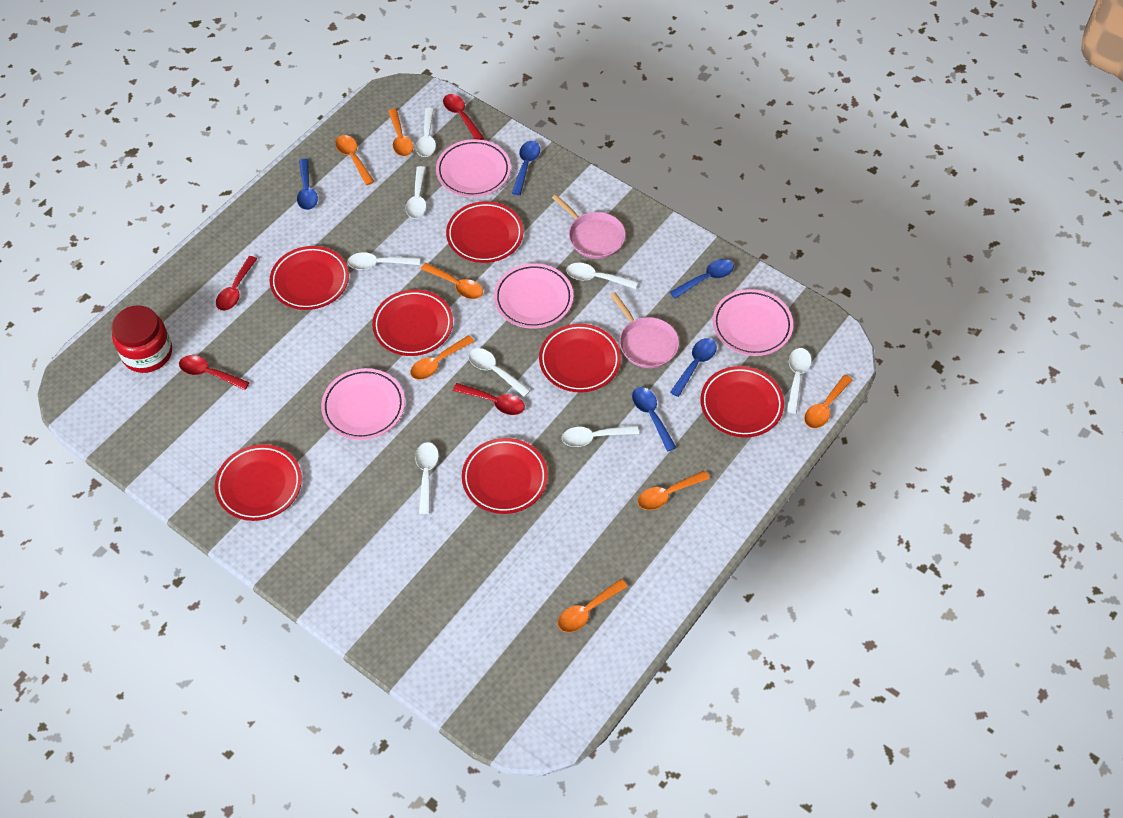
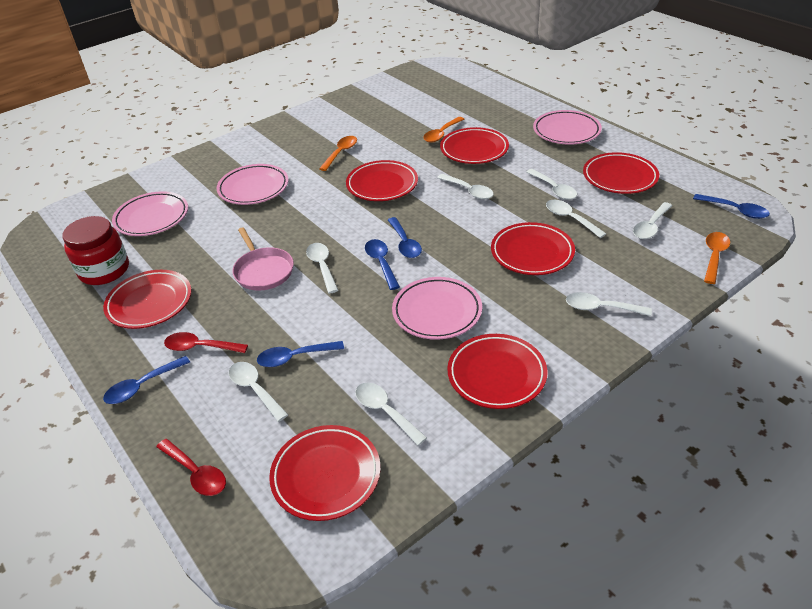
orange spoon: [335,135,374,185] [388,109,413,156] [410,335,474,380] [421,263,483,299] [558,579,628,632] [638,471,710,510] [804,375,853,428] = 7 -> [319,136,357,171] [423,117,464,142] [704,232,730,284] = 3
pink pan: [552,194,626,259] [610,293,679,368] = 2 -> [232,227,294,291] = 1
red spoon: [179,355,250,390] [216,256,257,311] [443,94,484,140] [453,383,525,415] = 4 -> [156,439,226,496] [164,332,248,353] = 2

